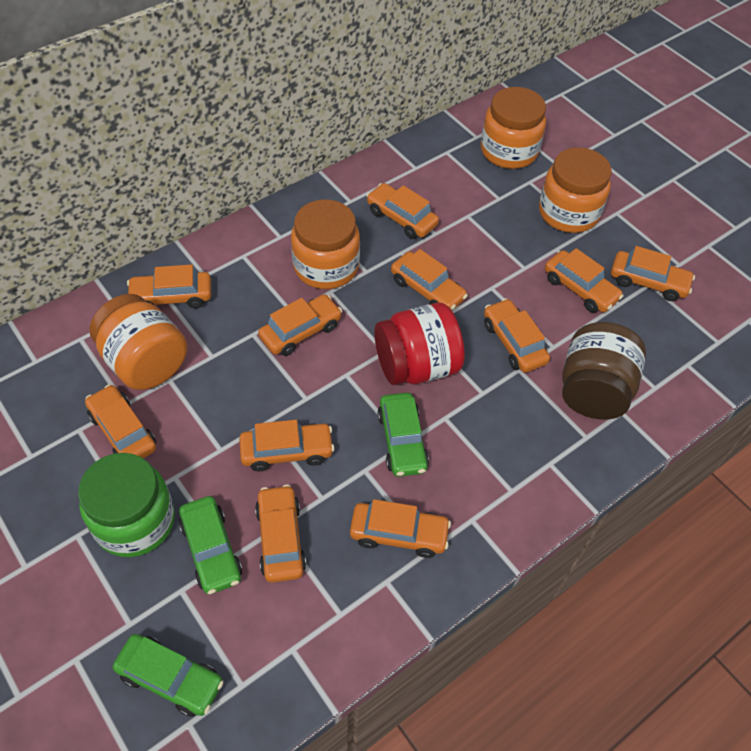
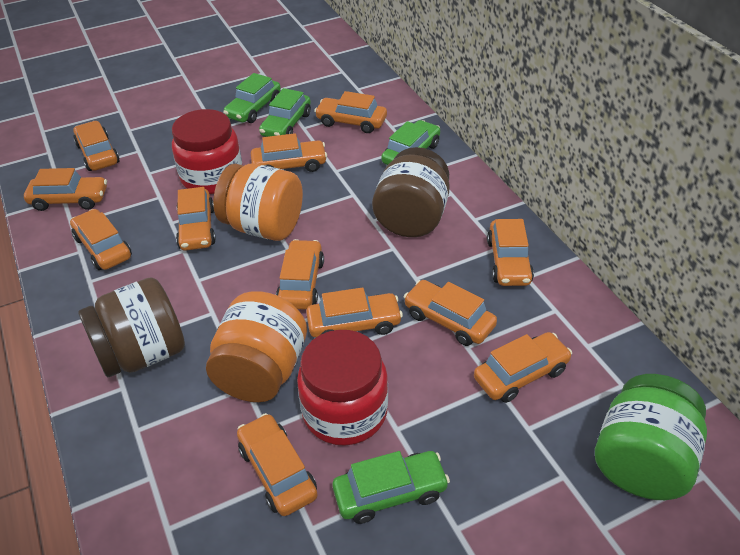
brown jar: [562,322,646,420] = 1 -> [78,277,185,377] [372,147,450,237] = 2
green car: [113,634,224,717] [179,496,242,594] [377,393,429,477] = 3 -> [223,73,281,123] [259,88,311,137] [332,451,450,524] [381,120,440,165] = 4
orange car: [85,384,156,459] [127,264,211,308] [239,420,334,471] [255,485,306,583] [258,294,342,356] [350,499,451,558] [366,183,439,239] [391,249,468,311] [484,299,550,373] [545,248,623,313] [611,246,695,301] = 11 -> [24,168,107,211] [70,209,132,270] [74,121,119,171] [176,187,216,251] [237,413,318,516] [251,133,327,172] [276,239,324,310] [306,287,403,337] [314,91,387,133] [404,280,497,346] [474,332,572,403] [487,219,534,286] = 12
orange jar: [90,294,187,390] [291,199,360,289] [481,87,546,169] [539,147,612,233] = 4 -> [206,291,307,402] [213,164,303,241] = 2
red jar: [374,303,465,385] = 1 -> [172,109,242,194] [297,330,388,446] = 2

